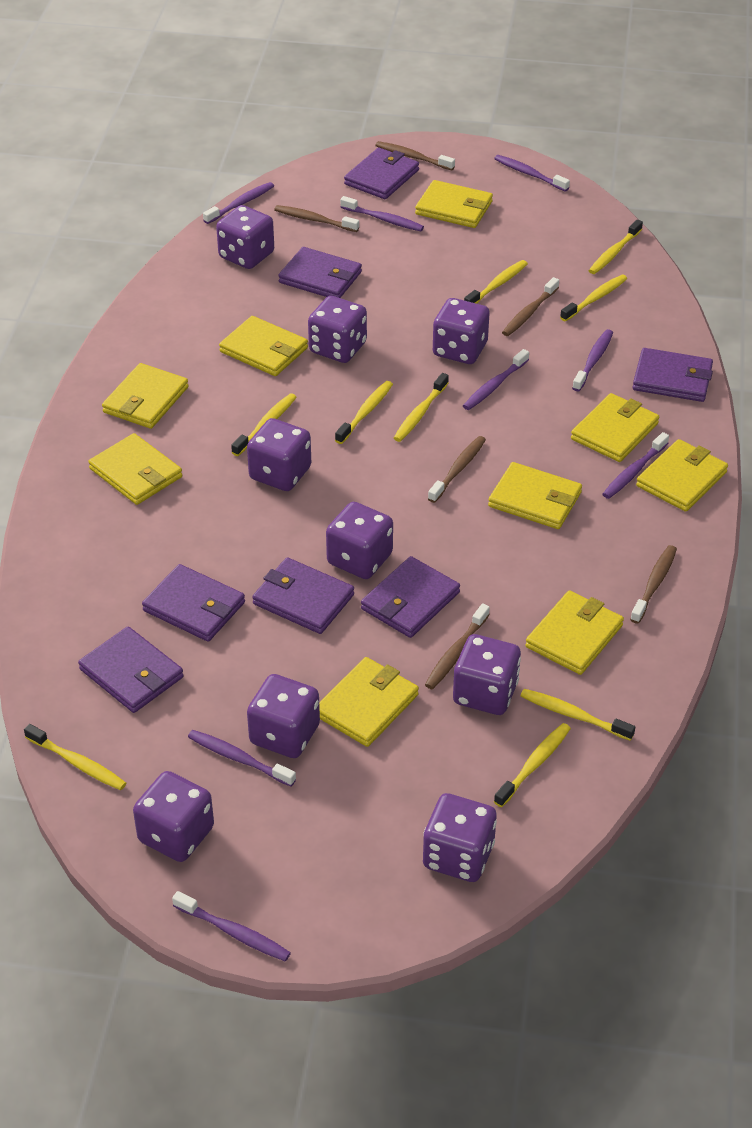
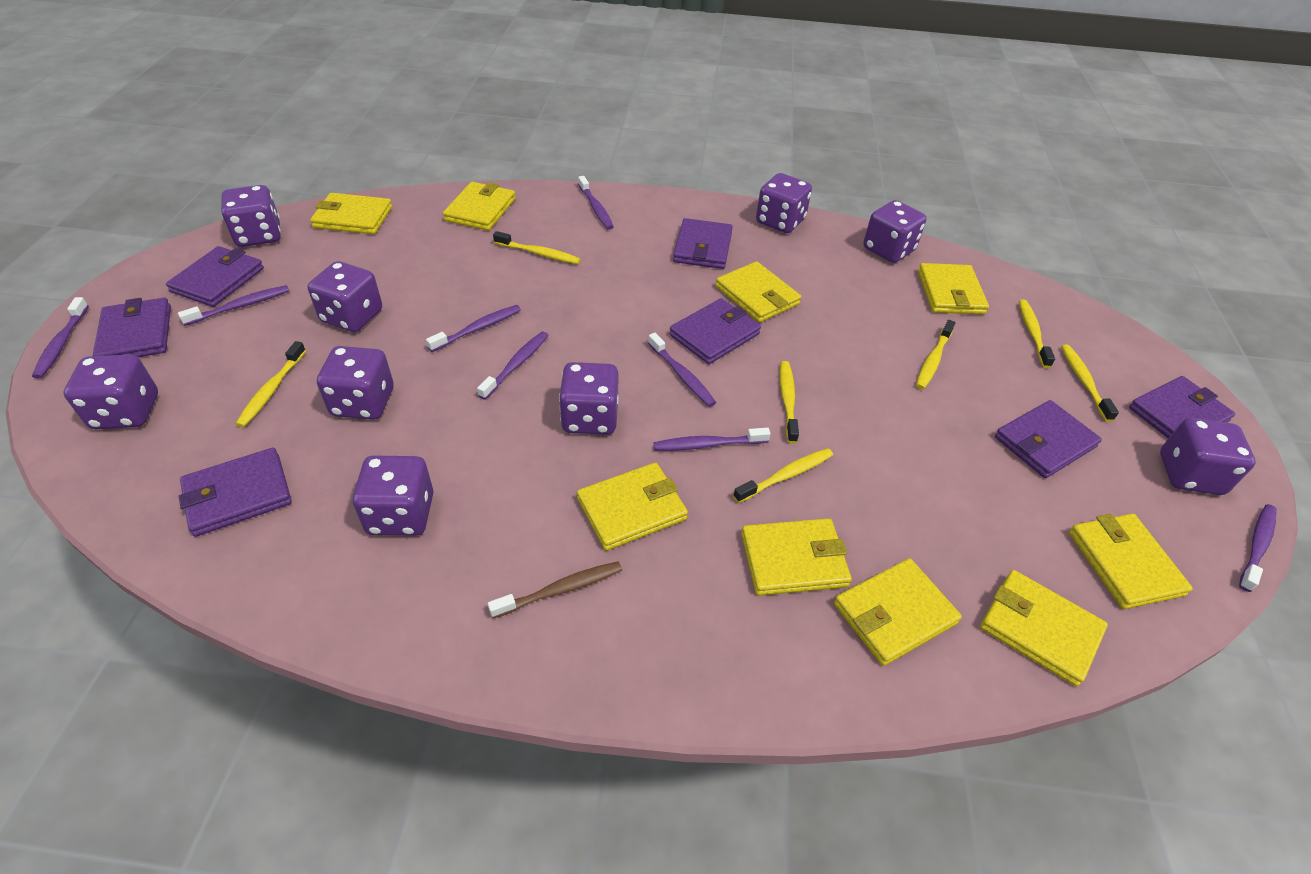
brown toothbrush: [274,205,359,232] [375,141,455,170] [425,603,490,689] [428,436,486,503] [502,277,559,336] [630,545,677,624] = 6 -> [488,561,622,618] = 1
yellow toothbrush: [24,724,126,790] [231,393,297,456] [335,381,393,444] [394,373,449,442] [464,260,528,304] [494,723,571,807] [521,689,635,741] [560,275,627,321] [589,219,643,274] = 9 -> [236,341,306,427] [493,231,581,264] [733,448,833,503] [780,361,799,443] [916,320,956,389] [1019,299,1055,368] [1061,344,1119,422] = 7

